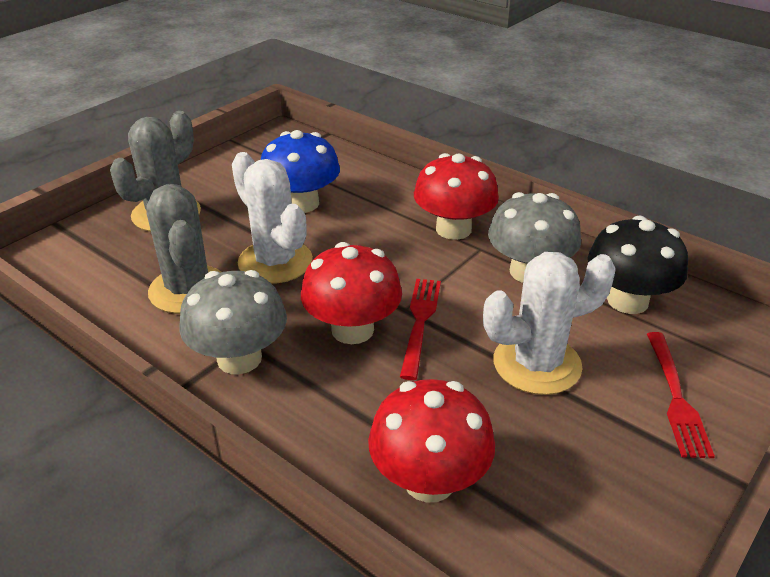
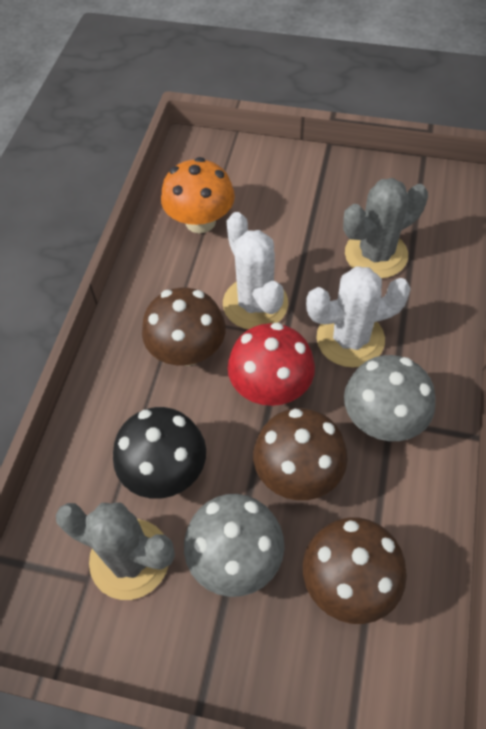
blue mushroom: [261,130,340,213] = 1 -> none = 0
brown mushroom: none = 0 -> [142,288,226,366] [253,408,348,500] [303,517,407,624] = 3
orange mushroom: none = 0 -> [161,157,235,233] = 1
red fork: [400,279,441,380] [647,332,715,458] = 2 -> none = 0
red mushroom: [301,242,402,344] [368,379,495,503] [414,153,499,240] = 3 -> [228,323,315,406] = 1

